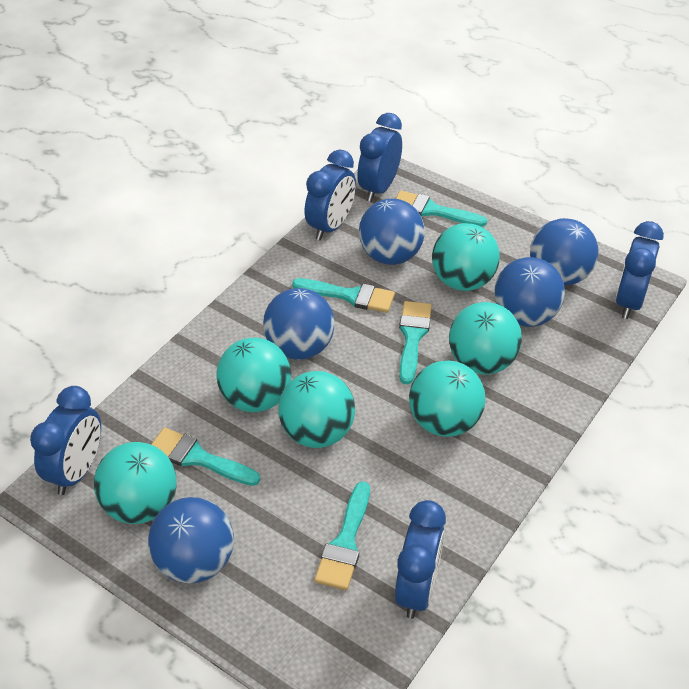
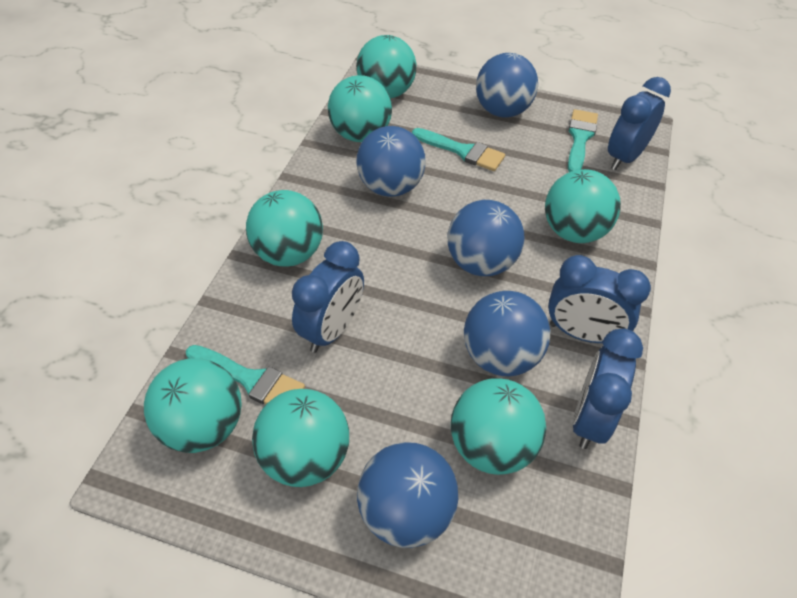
blue clock: [30,386,101,495] [305,149,356,240] [357,113,402,202] [395,500,446,619] [616,221,664,319] = 5 -> [292,241,364,353] [548,255,651,343] [573,328,643,449] [608,77,671,170] = 4
turquoise ball: [94,442,177,524] [216,338,292,412] [278,371,355,448] [409,361,485,437] [432,223,500,291] [449,302,522,374] = 6 -> [144,358,241,453] [246,190,323,267] [252,389,349,487] [328,75,392,142] [356,35,416,99] [451,378,546,475] [545,169,621,243] = 7
turquoise brush: [151,427,260,486] [292,278,395,313] [314,481,370,590] [395,191,487,227] [399,301,432,384] = 5 -> [186,345,305,404] [412,128,505,171] [568,109,598,172] = 3

